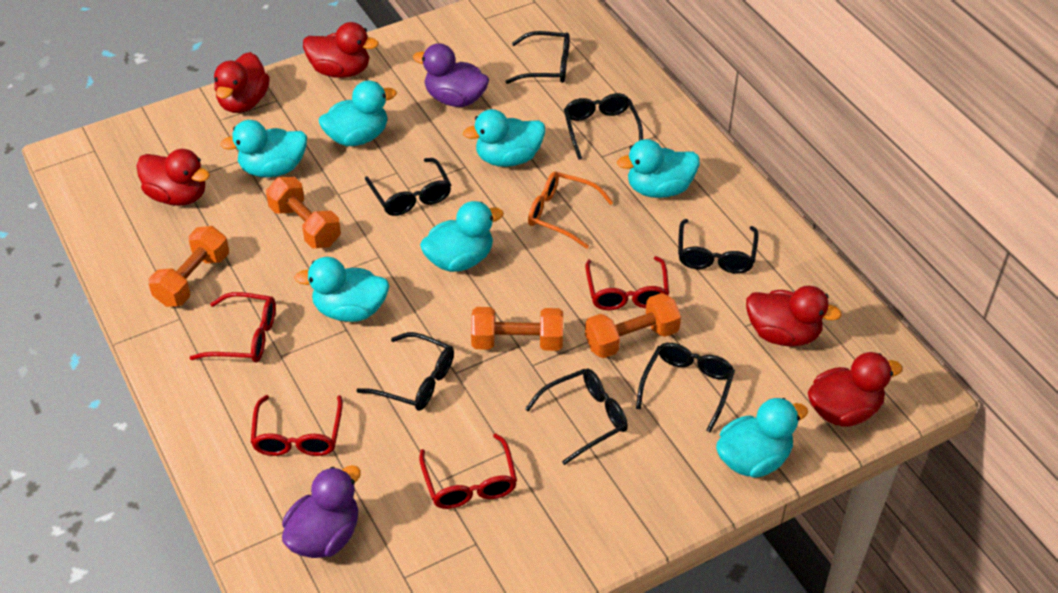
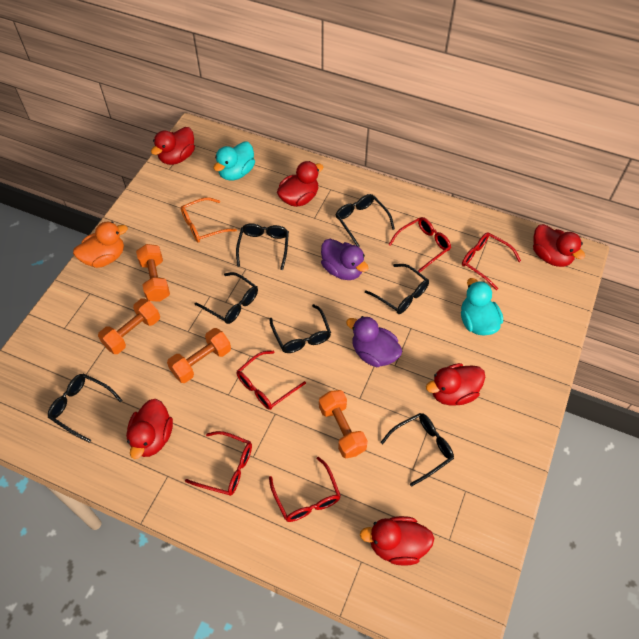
orange duck: none = 0 -> [73,222,128,268] = 1
red duck: [136,149,210,206] [214,52,270,113] [303,22,379,78] [746,286,842,346] [808,352,903,427] = 5 -> [126,399,173,459] [151,127,195,165] [277,161,323,207] [360,516,434,566] [426,363,485,406] [533,224,585,267] = 6
red glasses: [190,292,276,363] [251,395,343,456] [419,434,517,509] [585,256,669,310] = 4 -> [185,431,252,496] [237,351,306,410] [269,457,341,522] [388,217,451,273] [462,232,521,290] = 5
turquoise duck: [220,120,307,177] [294,257,389,322] [319,80,397,146] [420,201,504,272] [463,109,545,167] [617,139,700,198] [716,398,808,478] = 7 -> [214,141,255,180] [461,278,503,336] = 2

